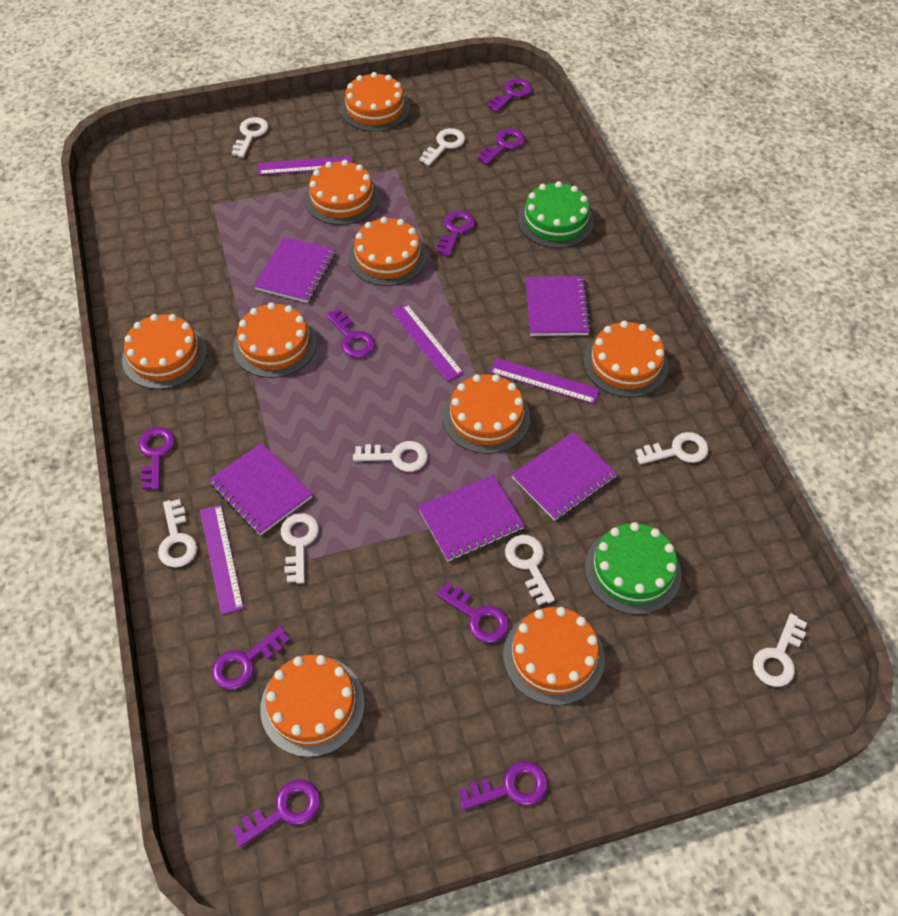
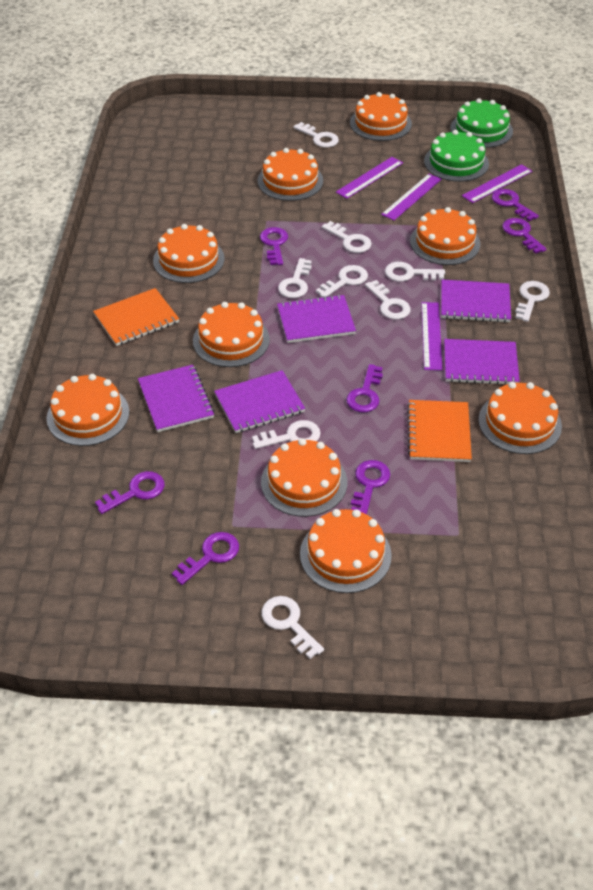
orange notebook: none = 0 -> [93,288,179,346] [407,400,472,462] = 2
purple key: [138,427,175,490] [212,626,290,690] [232,779,320,847] [326,308,375,358] [436,582,509,643] [437,211,475,257] [459,761,548,810] [478,128,525,165] [487,78,532,112] = 9 -> [95,471,165,514] [172,532,239,585] [260,227,288,265] [346,364,383,413] [351,460,390,514] [492,189,539,221] [502,218,547,254] = 7
white key: [158,499,197,567] [232,117,269,158] [281,513,319,584] [353,441,428,472] [419,128,465,166] [505,535,555,605] [635,432,709,464] [753,614,807,687] = 8 -> [252,420,321,449] [261,596,324,659] [278,258,312,298] [293,122,339,148] [316,265,368,298] [322,221,372,253] [365,280,411,320] [385,262,445,282] [515,281,550,322] = 9

